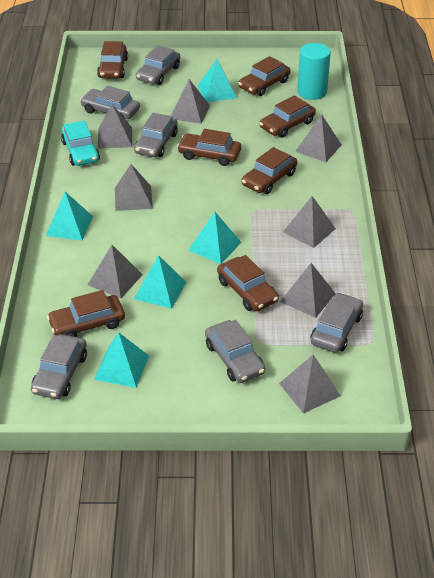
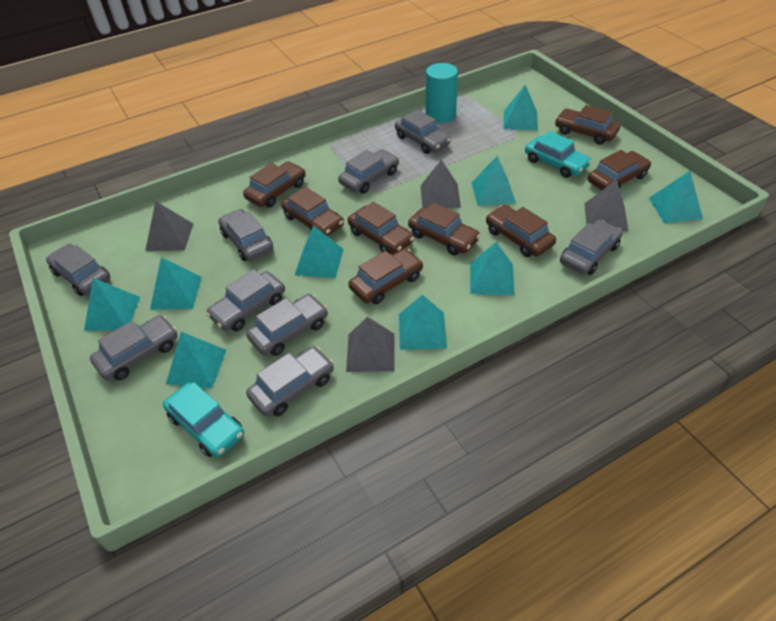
brown car: [47,290,125,337] [97,41,128,79] [177,129,241,166] [217,255,279,311] [238,56,291,96] [242,147,297,194] [260,95,316,138] = 7 -> [243,161,306,208] [281,187,344,236] [348,202,414,254] [348,248,423,304] [408,202,481,255] [486,205,556,257] [555,105,620,144] [588,150,651,190] = 8
grey car: [31,334,87,399] [80,86,140,119] [134,113,178,157] [136,45,180,85] [205,320,265,383] [311,293,363,353] = 6 -> [46,244,110,296] [90,315,178,380] [206,269,285,331] [218,209,273,261] [246,294,328,356] [246,346,334,417] [338,149,399,194] [395,109,451,154] [560,220,623,275] = 9
grey pyramid: [88,245,143,299] [98,104,132,149] [115,164,153,211] [171,79,210,124] [279,355,341,414] [280,263,336,318] [283,196,336,248] [295,114,342,162] = 8 -> [145,201,193,251] [346,317,395,372] [421,160,461,208] [584,180,629,232] = 4
turquoise car: [61,121,100,166] = 1 -> [163,382,244,457] [525,131,592,178] = 2
turquoise pyramid: [46,192,93,241] [94,332,149,388] [134,255,186,309] [189,212,242,264] [198,59,237,102] = 5 -> [84,278,140,331] [150,257,202,310] [166,332,226,388] [295,225,344,278] [399,294,447,350] [470,242,515,296] [471,156,516,206] [503,85,538,131] [649,171,703,223] = 9

